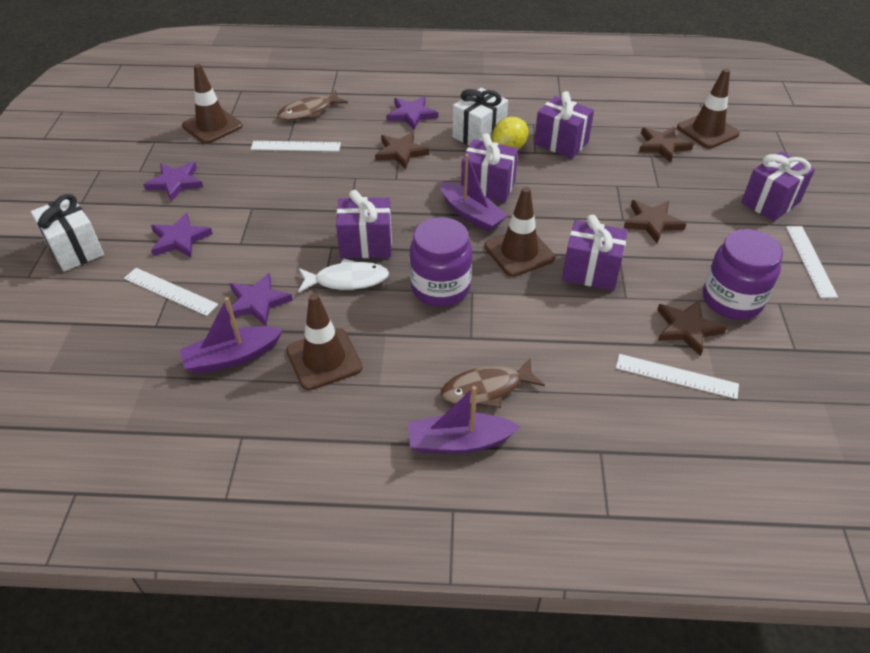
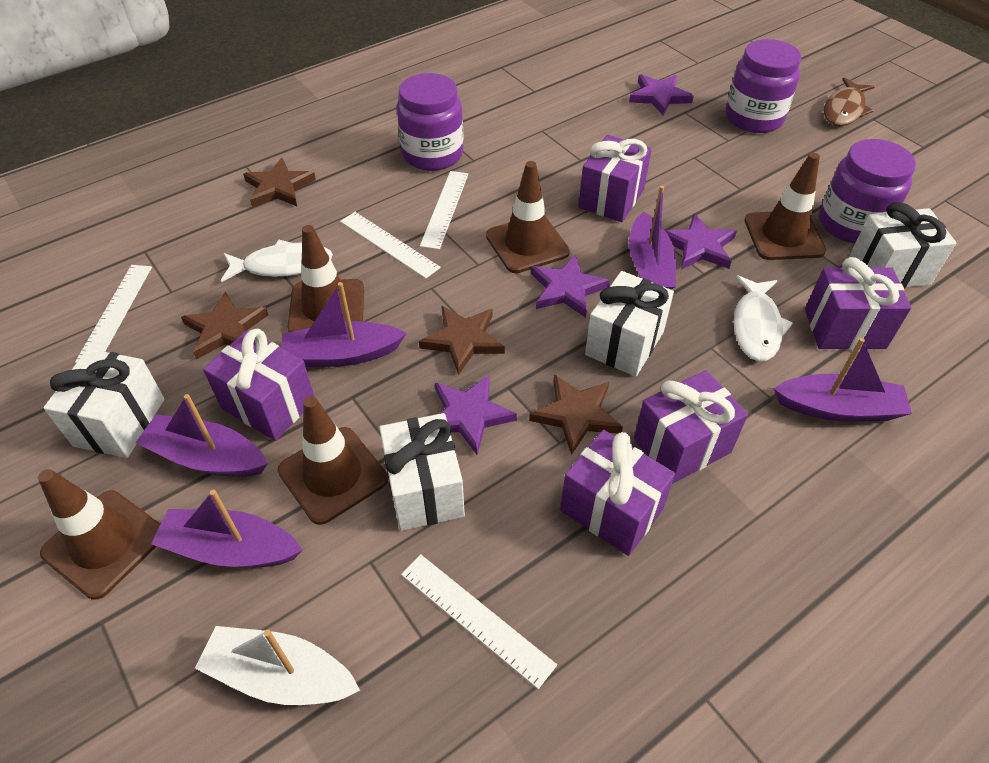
brown fish: [277,90,348,120] [441,358,545,408] = 2 -> [824,78,875,126] = 1
brown traffic cone: [182,64,242,144] [286,293,362,390] [485,187,555,277] [677,68,740,148] = 4 -> [38,469,161,600] [278,396,388,525] [287,225,364,332] [486,161,570,273] [745,153,826,260] = 5
purple boat: [180,297,283,374] [408,386,520,454] [440,154,508,232] = 3 -> [135,394,268,477] [151,490,302,568] [282,282,407,367] [629,186,676,290] [773,338,912,421] = 5
purple jar: [410,217,472,307] [703,229,783,320] = 2 -> [397,73,464,171] [726,39,801,133] [819,139,916,244] = 3
white boat: none = 0 -> [195,626,360,705] = 1
white fish: [298,258,389,293] = 1 -> [221,240,333,282] [733,275,793,361] = 2
white gift: [31,194,104,271] [452,88,508,146] = 2 -> [44,349,165,458] [379,413,465,531] [585,271,674,377] [849,202,956,288] = 4
yellow lemon: [492,117,529,150] = 1 -> none = 0

